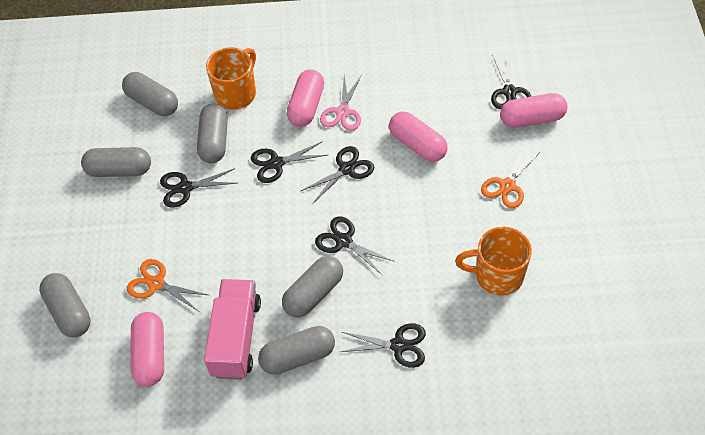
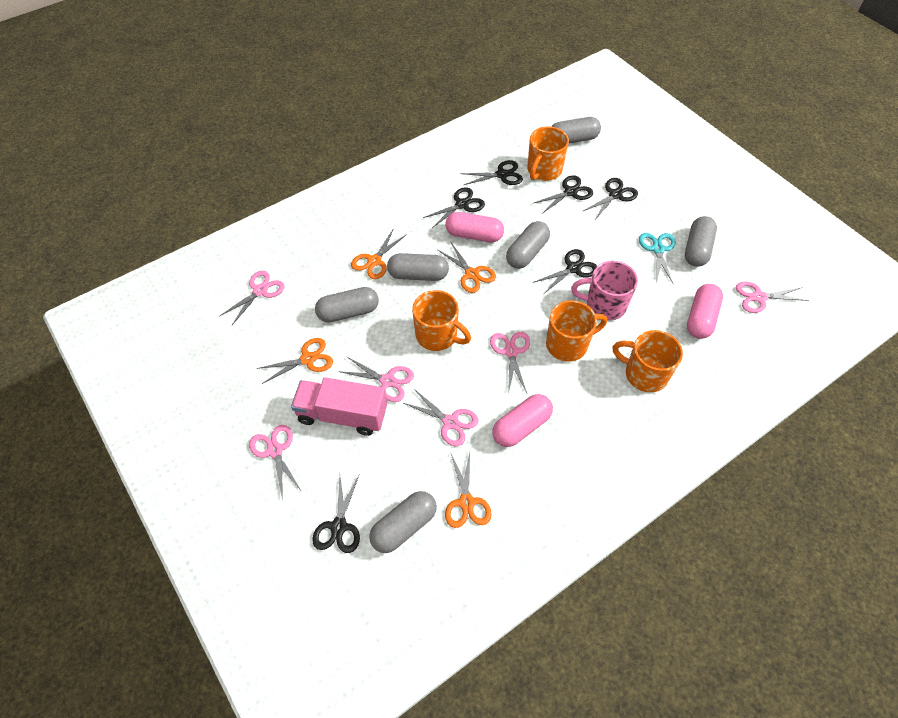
orange mug: [206,47,256,110] [455,227,532,296] = 2 -> [412,290,471,351] [527,126,569,181] [546,300,607,362] [613,330,683,393] = 4
orange scissors: [127,259,208,311] [481,146,540,208] = 2 -> [257,338,333,384] [351,230,407,279] [438,243,496,293] [445,452,492,528] = 4
pink capsule: [131,312,164,387] [287,69,324,127] [389,111,448,162] [500,93,568,128] = 4 -> [445,212,504,242] [492,394,553,447] [687,284,723,339] = 3
pink mug: none = 0 -> [571,261,638,320] = 1
pink scissors: [320,75,362,131] = 1 -> [220,271,285,325] [249,425,302,501] [338,356,414,402] [404,389,479,446] [490,332,530,394] [736,282,809,313] = 6
turquoise scissors: none = 0 -> [639,233,676,284] = 1

